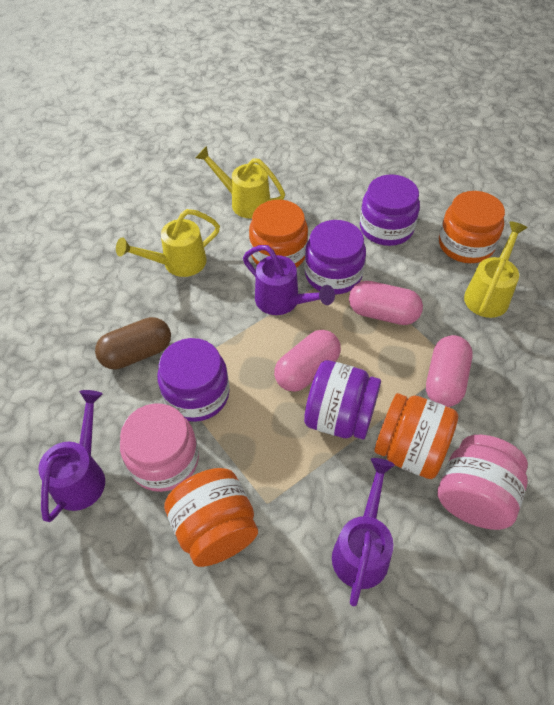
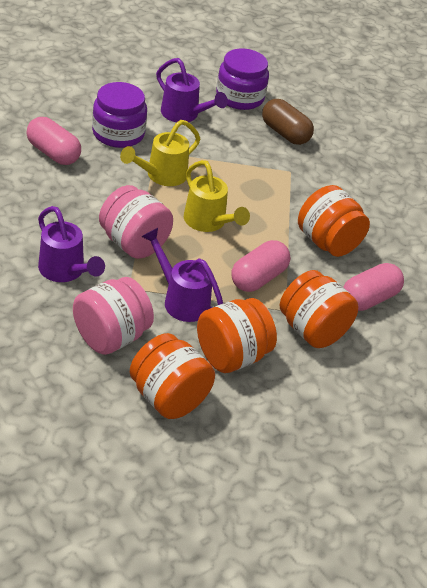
purple jar: [157,338,229,422] [304,220,366,295] [304,360,381,439] [360,174,420,246] = 4 -> [92,82,147,148] [216,49,269,110] = 2
yellow watering can: [116,209,220,277] [195,146,285,219] [464,221,528,318] = 3 -> [120,120,200,186] [184,160,250,232] = 2

